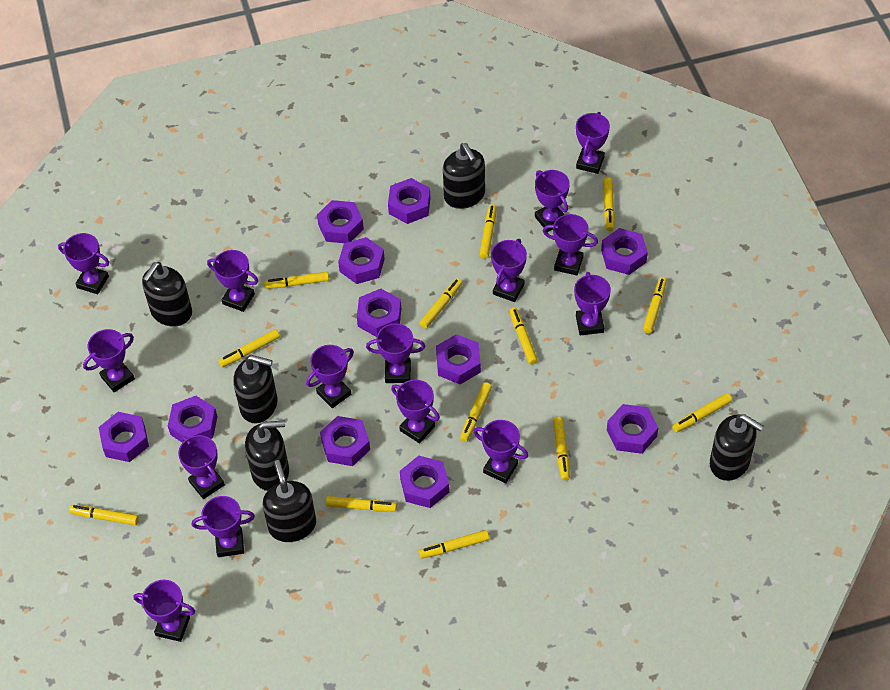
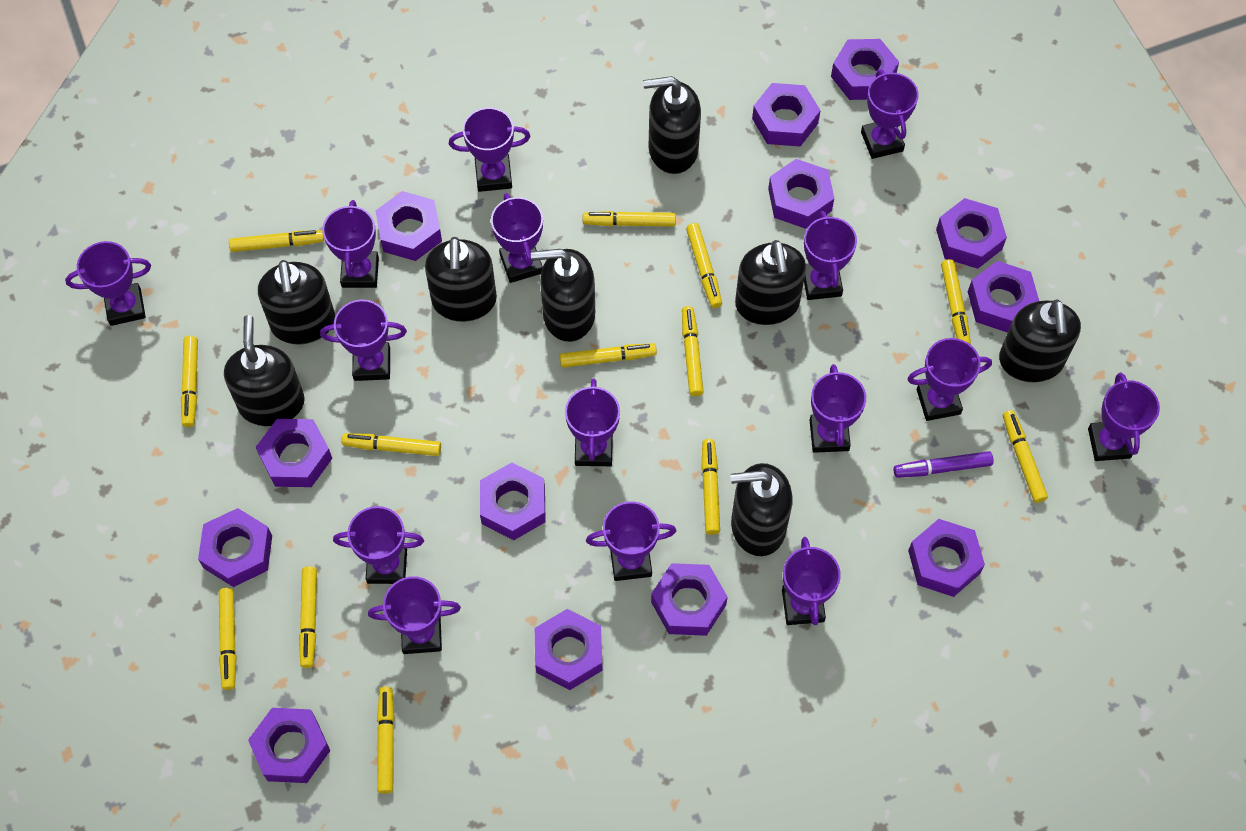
black soap dispenser: [142,262,192,327] [233,355,278,423] [245,420,289,491] [262,460,316,542] [443,143,485,209] [710,414,764,481] = 6 -> [224,315,305,426] [258,260,335,345] [425,237,497,322] [531,249,595,342] [643,76,701,174] [731,463,793,556] [735,240,806,325] [999,299,1081,382] = 8
purple marker: none = 0 -> [893,451,994,478] = 1
purple nut: [99,412,149,462] [168,396,217,443] [317,200,364,243] [320,416,370,466] [338,237,385,284] [357,289,401,337] [388,178,430,224] [400,456,449,508] [436,334,481,384] [601,228,648,275] [607,404,658,454] = 11 -> [198,508,272,587] [248,708,330,783] [256,419,332,487] [376,191,442,261] [480,463,546,540] [535,609,603,690] [651,563,728,636] [752,83,821,146] [768,159,834,229] [831,39,899,100] [908,519,985,597] [936,198,1007,269] [968,261,1039,333] = 13

